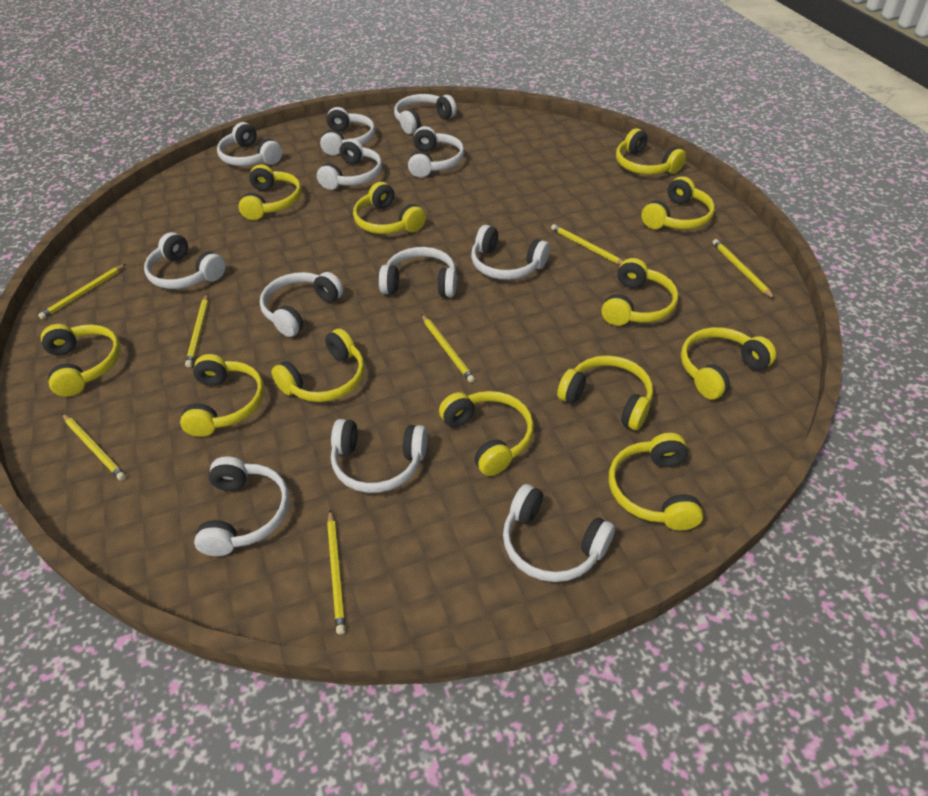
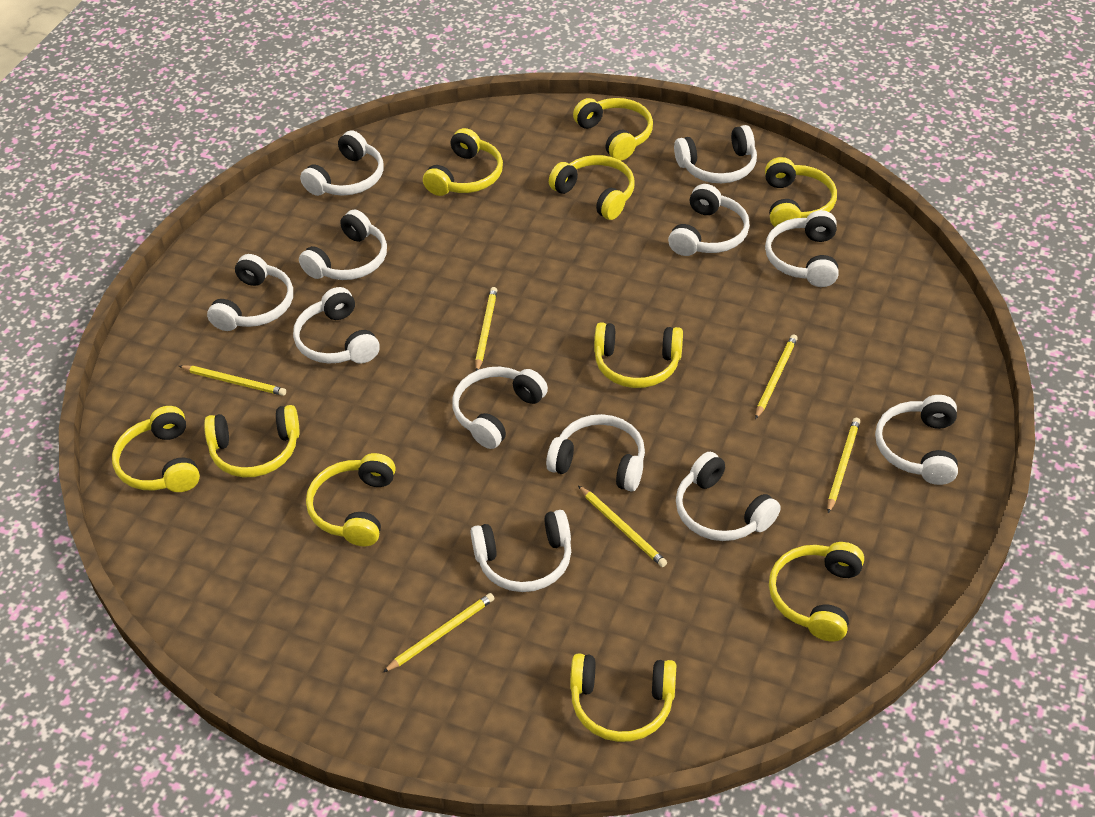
yellow headphones: [41,324,121,397] [180,354,264,437] [239,164,302,220] [271,328,365,402] [353,182,426,234] [439,391,534,476] [557,355,653,430] [601,258,679,326] [609,433,703,531] [616,128,686,175] [641,176,715,229] [681,327,776,400] = 12 -> [112,406,200,492] [204,405,300,477] [306,453,395,546] [423,128,503,196] [549,155,635,220] [570,653,676,742] [573,98,653,161] [594,322,683,388] [765,157,837,227] [769,542,864,642] = 10
yellow pencil: [38,264,126,319] [62,414,126,481] [185,294,208,368] [327,510,346,635] [421,314,475,383] [551,224,623,265] [713,239,775,299] = 7 -> [179,365,286,396] [383,593,495,672] [475,287,497,371] [578,486,667,567] [755,334,798,419] [827,418,860,513] = 6

